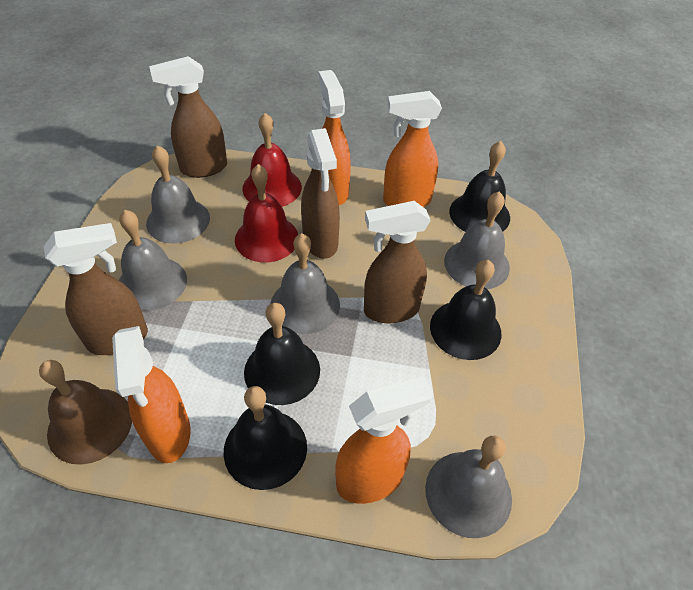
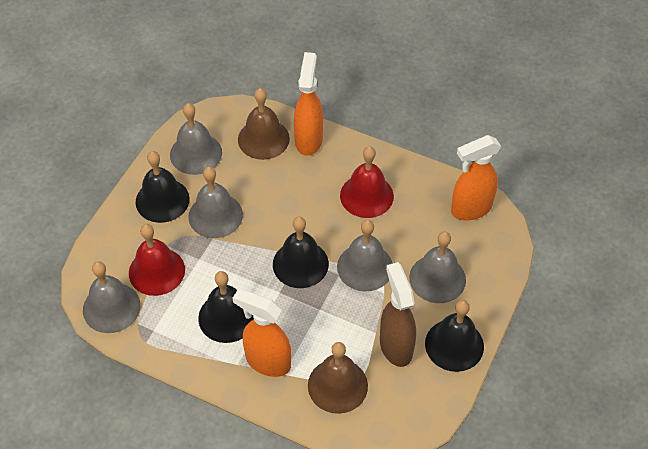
brown bell: [39,360,132,465] = 1 -> [238,88,290,160] [308,342,368,414] = 2
brown spray bottle: [44,223,148,355] [149,56,227,178] [301,128,340,259] [364,201,431,323] = 4 -> [380,262,416,367] = 1
orange spray bottle: [112,326,191,463] [319,70,351,205] [335,376,433,504] [383,91,442,207] = 4 -> [233,288,291,377] [294,52,323,156] [451,135,501,220] = 3

